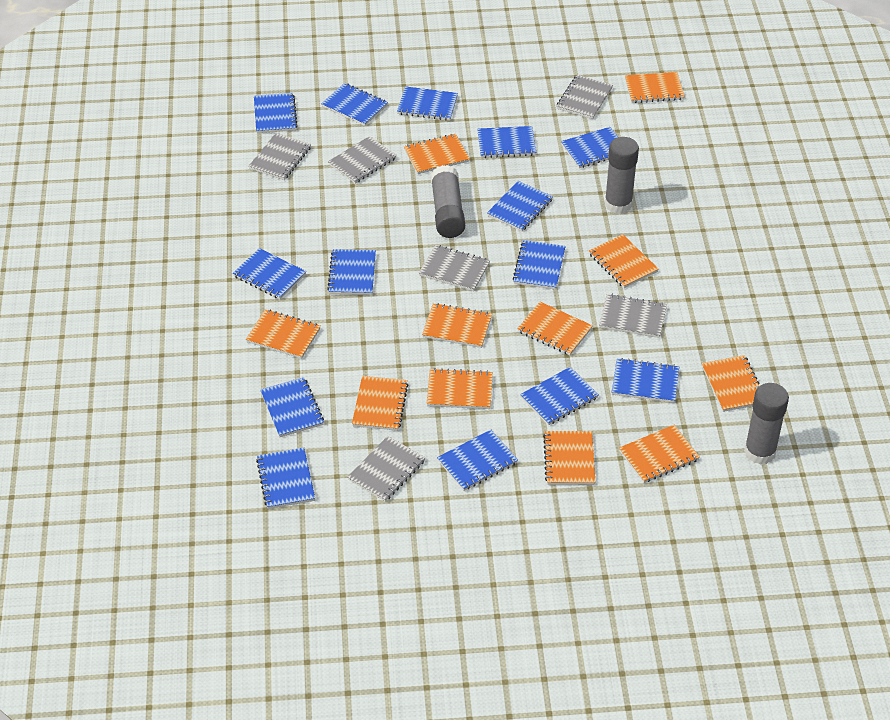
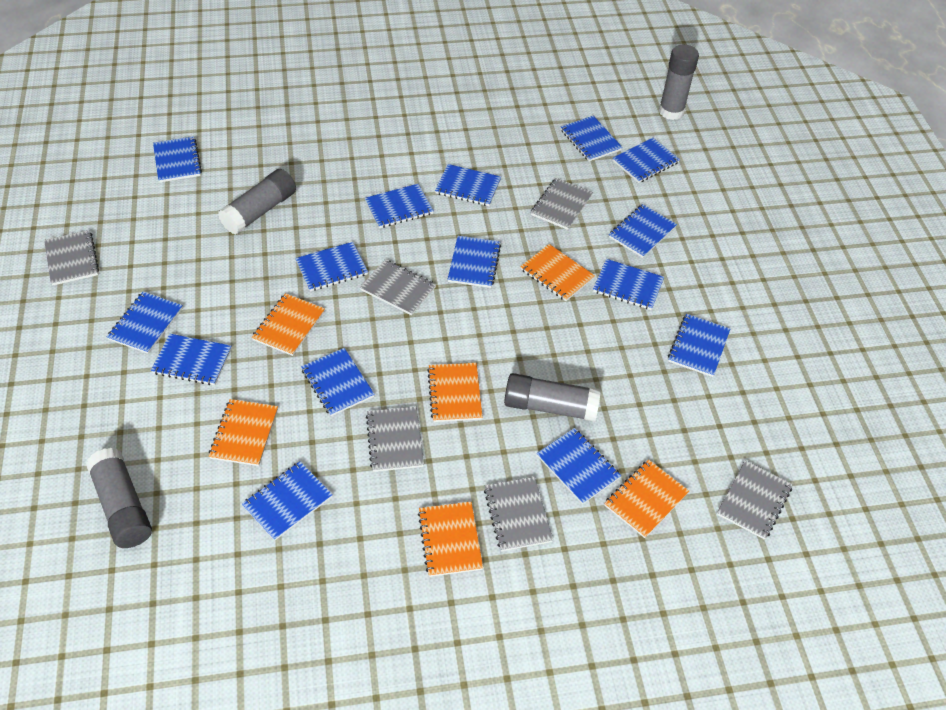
blue notebook: [233,248,306,299] [254,93,298,133] [256,448,315,509] [260,377,324,437] [321,83,388,126] [327,249,376,295] [397,86,458,121] [437,430,518,491] [477,126,536,158] [487,181,553,231] [512,240,566,290] [520,367,599,425] [561,127,618,168] [612,358,679,403] = 14 -> [107,292,183,354] [151,334,232,385] [153,136,202,182] [242,461,333,541] [295,242,368,291] [301,348,375,416] [365,184,434,228] [435,164,501,206] [448,236,501,288] [537,428,621,504] [561,116,623,162] [593,259,664,310] [609,204,677,258] [613,138,680,183] [668,314,730,377] = 15
grey glue stick: [431,165,465,238] [605,137,639,214] [744,383,789,465] = 3 -> [86,448,152,548] [218,169,296,235] [504,373,601,422] [659,45,699,120] = 4
orange notebook: [246,309,321,359] [352,376,409,431] [404,134,470,174] [422,303,492,348] [427,368,493,409] [517,302,593,355] [543,431,595,485] [589,234,658,288] [619,425,700,483] [625,72,685,103] [702,355,760,412] = 11 -> [209,399,278,466] [252,293,325,356] [418,502,483,577] [427,363,483,422] [520,244,595,301] [604,459,689,538] = 6

